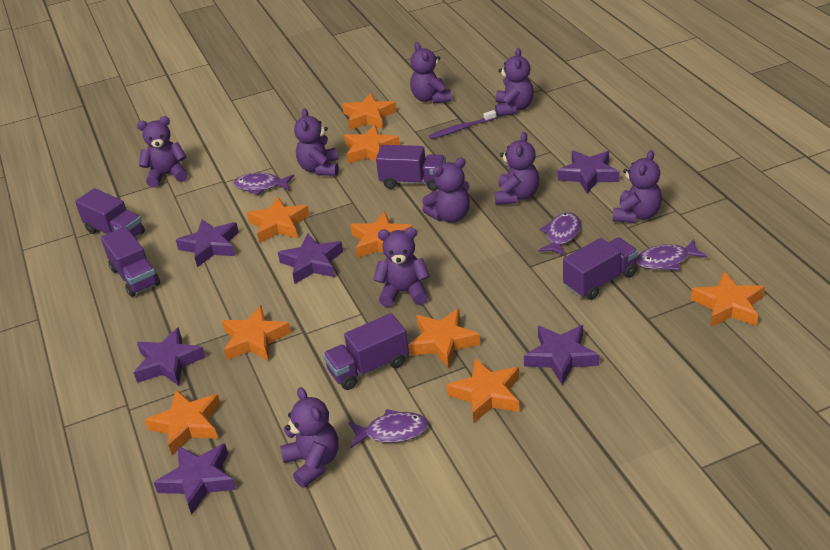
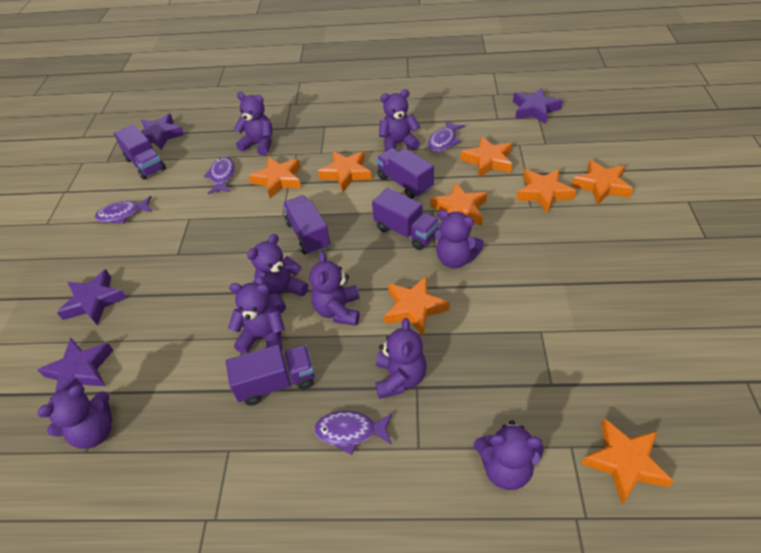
orange star: [145,389,221,455] [222,305,291,361] [247,196,310,243] [342,93,397,130] [344,125,400,164] [350,211,413,258] [408,309,480,368] [446,358,519,423] [691,271,765,327] = 9 -> [249,157,301,199] [318,151,372,192] [384,276,450,336] [430,182,487,225] [460,136,512,178] [516,169,576,214] [571,160,633,205] [581,419,674,504] = 8
purple star: [134,327,206,386] [154,444,236,515] [176,220,239,267] [278,234,343,284] [524,325,599,385] [558,150,620,194] = 6 -> [37,338,113,394] [57,269,127,326] [141,114,184,150] [513,88,563,124] = 4
purple toothbrush: [429,110,496,139] = 1 -> none = 0

